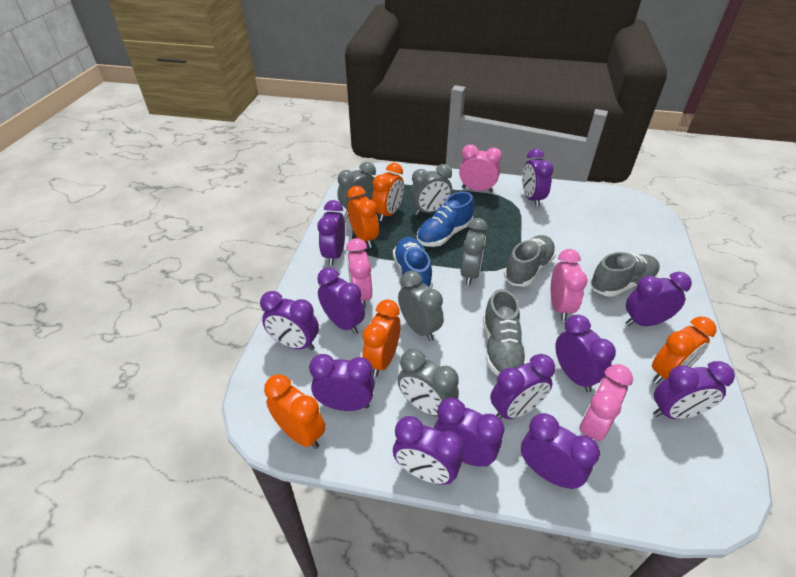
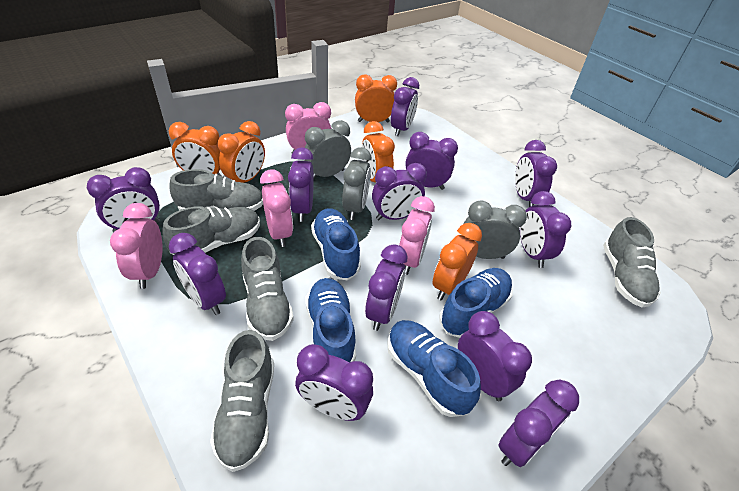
blue shoe: [393,237,433,289] [417,192,474,247] = 2 -> [306,278,356,363] [311,208,361,281] [387,320,481,417] [439,268,513,338] = 4
grey clock: [337,162,376,217] [398,271,444,341] [398,349,459,417] [410,164,452,215] [461,218,488,285] = 5 -> [304,120,351,179] [342,147,372,220] [464,200,527,259] = 3
grey shoe: [483,289,527,376] [504,235,556,287] [590,252,660,297] = 3 -> [162,206,260,255] [169,169,263,211] [210,330,274,472] [241,237,294,341] [603,217,661,307] = 5

